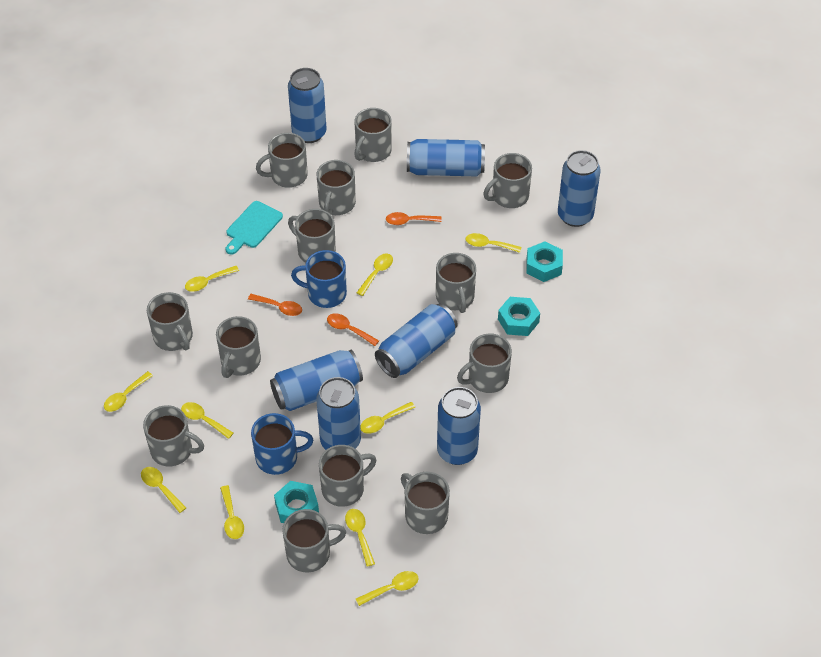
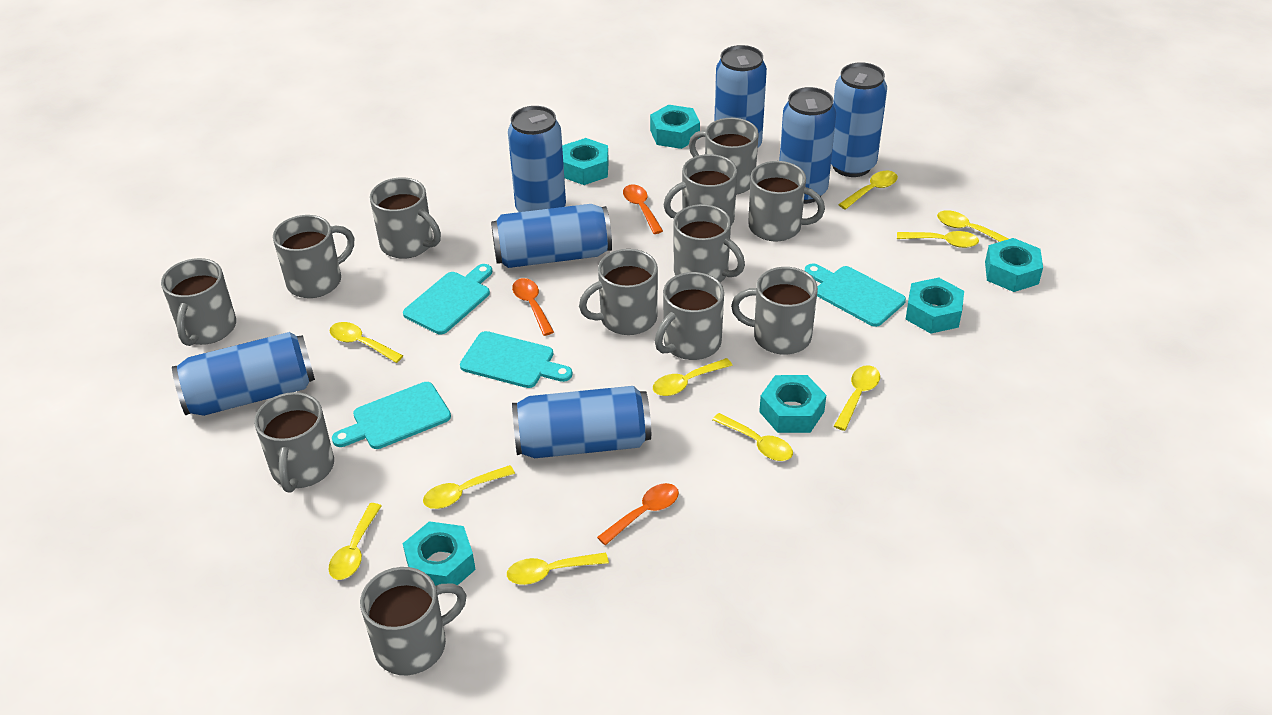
blue mug: [251,413,313,475] [291,250,347,308] = 2 -> none = 0
grey mug: [143,405,204,467] [147,292,193,351] [216,316,261,378] [256,133,308,188] [282,509,346,573] [288,209,336,263] [317,160,356,215] [319,445,377,507] [354,108,392,162] [401,472,450,534] [436,253,476,313] [457,333,512,393] [483,153,532,208] = 13 -> [161,258,236,346] [254,392,334,493] [273,215,354,298] [360,567,467,675] [370,177,441,259] [579,249,658,335] [655,272,724,360] [664,154,737,225] [673,204,745,282] [689,118,759,195] [731,267,818,355] [748,161,825,241] = 12
turquoise cutting board: [226,201,283,255] = 1 -> [332,382,451,449] [403,264,492,334] [460,331,573,388] [805,263,906,327] = 4
turquoise nut: [274,481,319,523] [498,297,540,336] [526,242,563,282] = 3 -> [403,521,476,586] [562,138,609,185] [650,105,700,149] [759,375,826,433] [905,278,964,334] [985,238,1043,292] = 6

